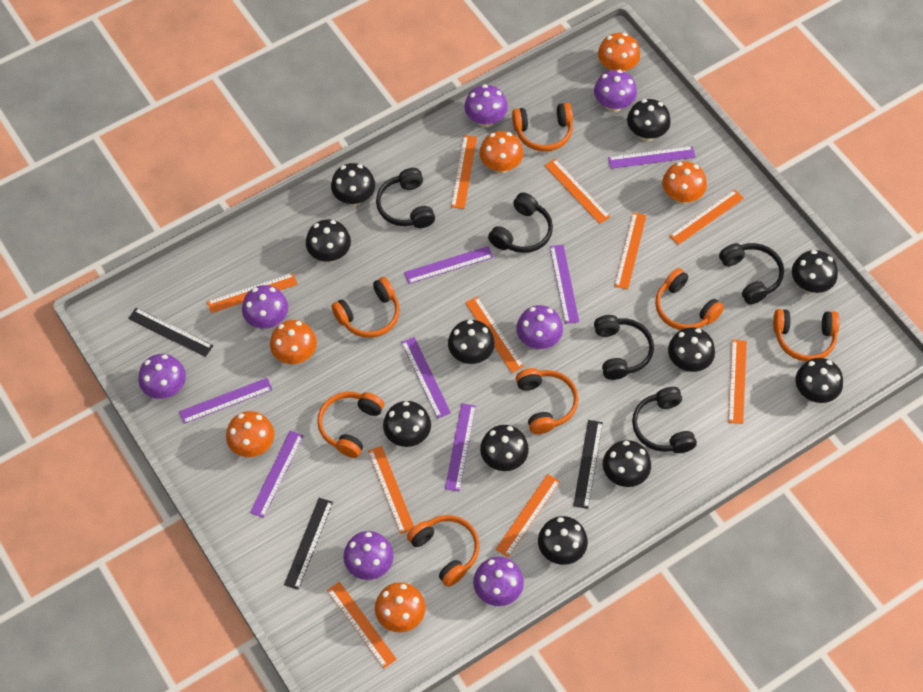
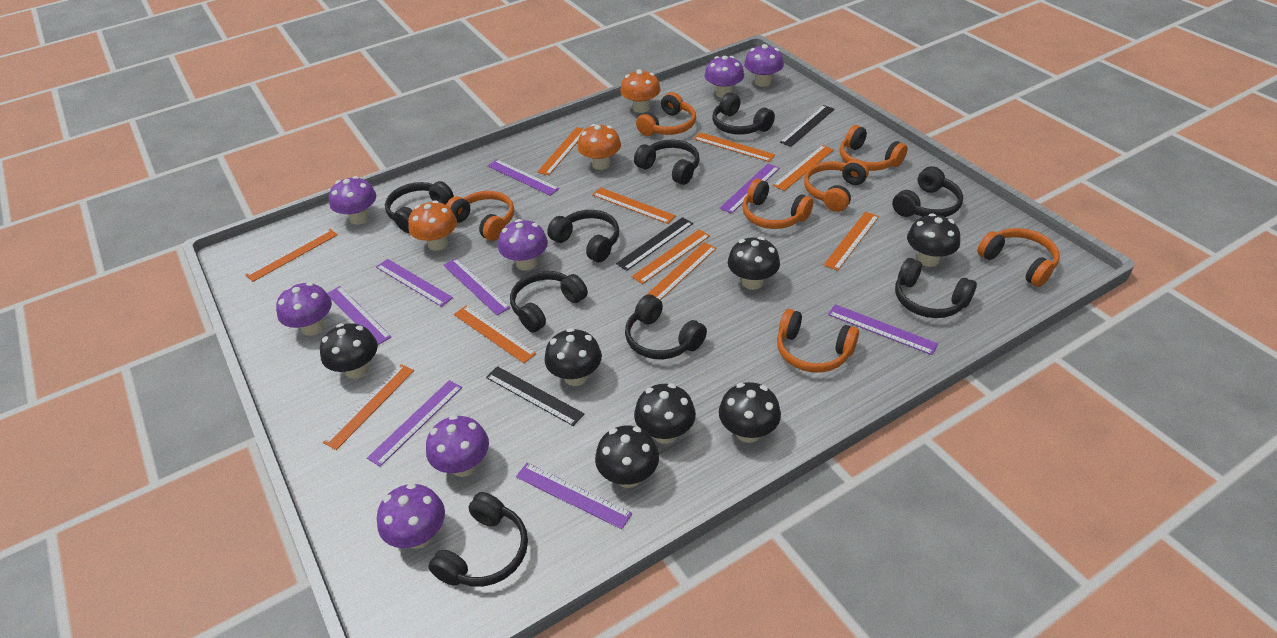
black headphones: [376,168,435,228] [488,192,553,253] [594,315,654,380] [632,387,697,453] [719,243,784,305] = 5 -> [385,181,454,233] [428,492,528,587] [510,271,588,333] [547,210,619,262] [625,295,707,359] [634,139,700,185] [712,93,775,135] [892,166,963,217] [895,258,977,318] = 9
black mushroom: [306,219,351,262] [331,163,375,206] [383,401,431,447] [448,320,495,364] [480,425,529,471] [538,516,588,565] [603,440,651,487] [627,99,671,141] [668,327,715,372] [792,250,838,293] [795,358,843,403] = 11 -> [320,323,378,379] [544,328,602,386] [595,426,659,488] [634,383,696,444] [719,382,781,443] [728,237,780,290] [907,213,960,267] = 7
orange mushroom: [226,411,274,457] [270,320,317,364] [375,582,426,632] [479,131,523,173] [598,33,640,72] [662,161,707,204] = 6 -> [408,200,457,251] [577,124,621,170] [620,69,661,113] = 3
purple ruler: [179,378,272,424] [250,431,304,518] [401,337,451,419] [404,246,493,284] [445,403,476,492] [550,245,579,324] [608,146,696,169] = 7 -> [327,286,391,345] [367,380,462,467] [376,259,453,307] [443,258,510,315] [488,160,559,196] [516,463,632,529] [720,164,780,214] [828,304,938,355] = 8

